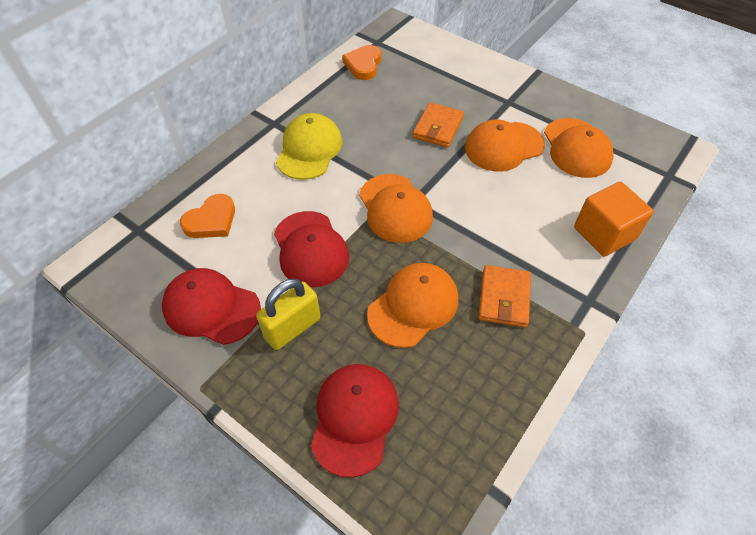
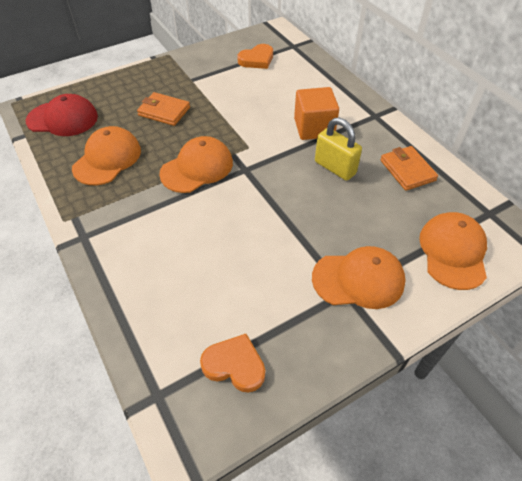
red cap: [162,268,261,345] [274,211,349,287] [311,364,399,478] = 3 -> [26,94,98,136] = 1
yellow cap: [276,113,342,180] = 1 -> none = 0

